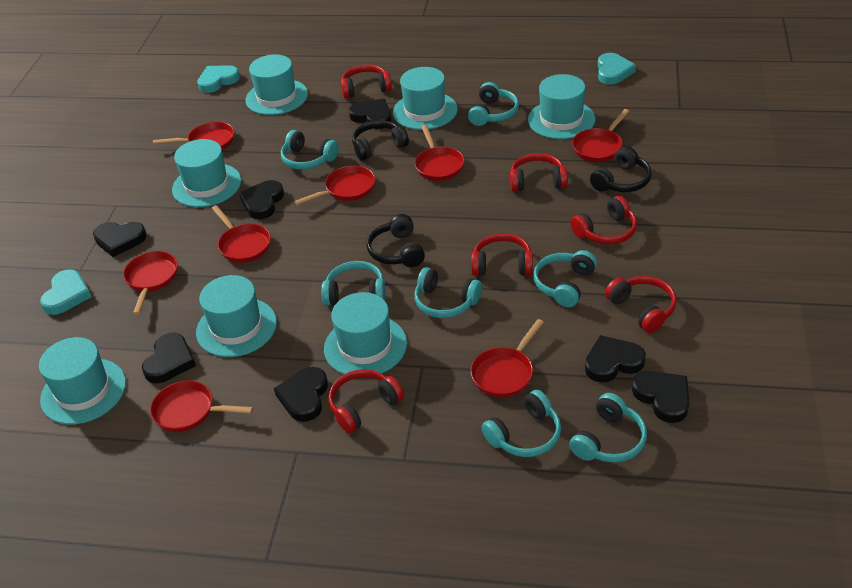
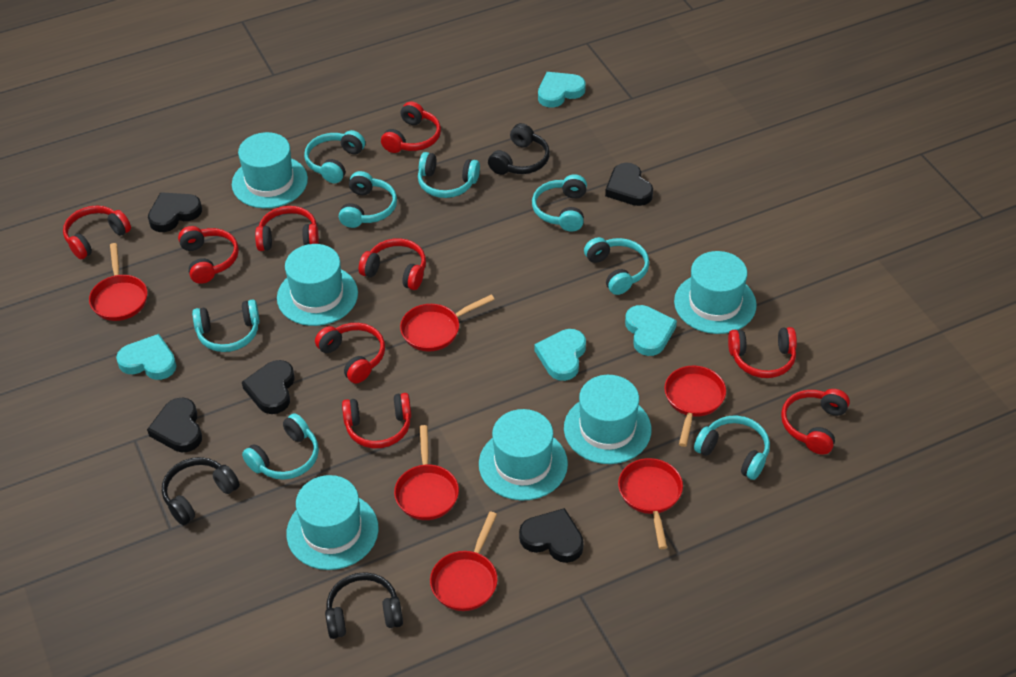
black heart: [93,222,147,257] [142,333,196,383] [239,180,284,219] [274,367,328,422] [349,99,392,129] [585,335,646,382] [632,371,689,423] = 7 -> [147,398,202,452] [148,192,202,232] [242,360,295,414] [519,508,584,563] [605,163,653,206] = 5
red headphones: [328,369,404,433] [341,65,392,99] [471,233,533,276] [510,153,568,192] [571,196,637,245] [605,276,677,333] = 6 -> [63,206,131,259] [178,226,239,284] [255,206,319,251] [315,323,385,383] [342,393,411,448] [359,238,426,290] [381,101,441,153] [728,327,797,378] [781,389,850,455] = 9
red pan: [123,251,178,315] [150,380,253,432] [153,122,235,150] [211,205,271,263] [295,166,375,205] [415,125,464,181] [471,319,544,398] [572,109,629,162] = 8 -> [89,243,147,321] [394,425,459,520] [400,295,495,352] [430,512,498,611] [618,458,683,549] [664,366,726,447] = 6
turquoise hat: [39,337,126,424] [172,139,241,207] [196,275,277,357] [245,54,308,115] [324,292,407,374] [393,67,458,130] [528,74,595,139] = 7 -> [232,132,308,208] [277,244,358,326] [286,475,379,570] [479,409,568,501] [564,375,651,464] [674,251,757,334] = 6
turquoise headphones: [281,130,339,170] [321,261,386,306] [414,267,482,318] [468,82,519,126] [482,390,561,457] [533,250,597,307] [569,393,647,463] = 7 -> [192,300,260,352] [242,413,319,480] [304,130,365,183] [339,171,397,228] [418,152,480,198] [532,174,587,231] [584,237,649,295] [694,415,770,480] = 8
turquoise heart: [40,269,92,315] [197,65,240,93] [598,53,636,85] = 3 -> [116,334,177,380] [535,329,586,381] [538,72,585,108] [625,305,677,356] = 4

